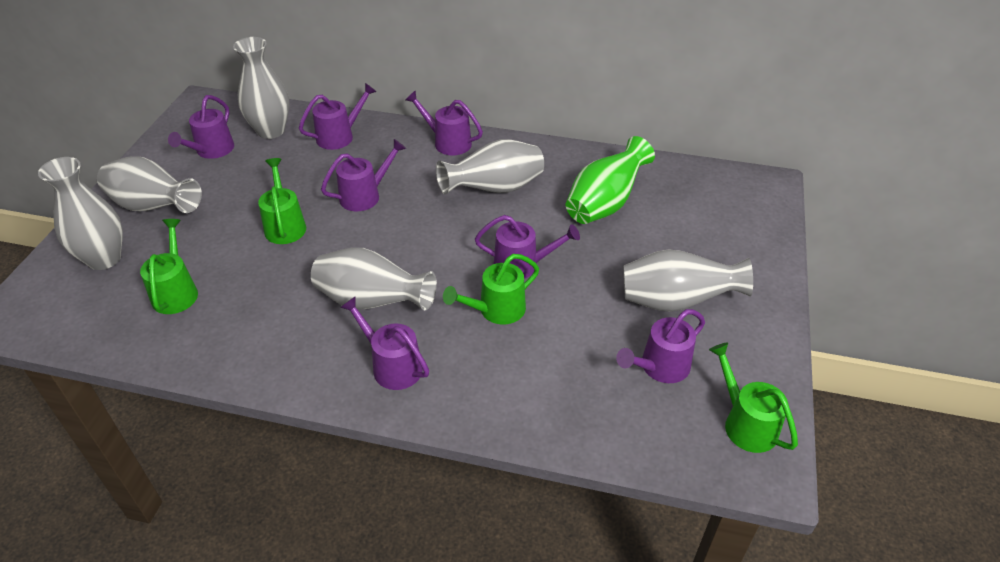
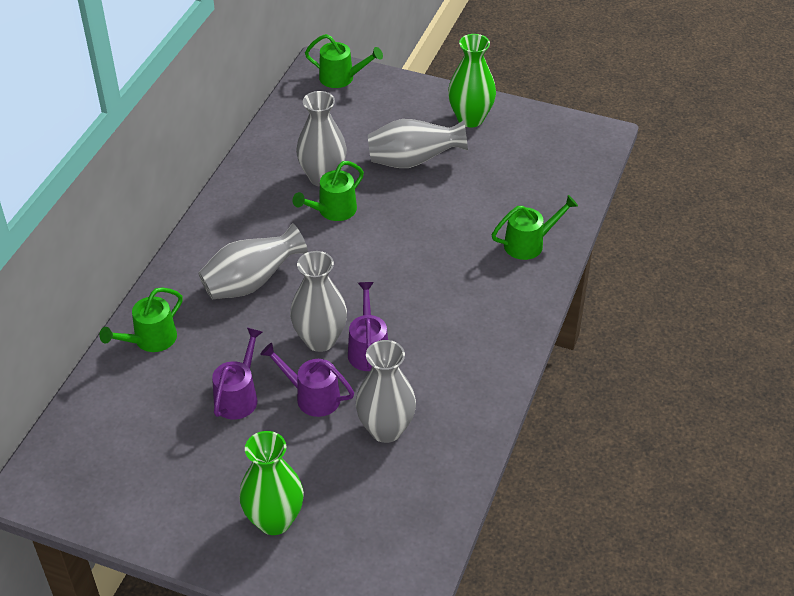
green vase: [566,136,655,224] = 1 -> [239,431,304,535] [448,34,496,127] = 2
grey vase: [38,157,123,270] [97,156,202,213] [233,37,290,139] [311,248,437,310] [436,139,544,195] [624,249,753,312] = 6 -> [199,223,308,299] [290,251,347,352] [296,91,347,187] [356,340,416,443] [368,119,468,168] = 5
purple watering can: [168,95,234,159] [299,83,377,150] [321,139,406,211] [340,296,429,390] [405,90,483,155] [475,215,580,279] [616,309,705,383] = 7 -> [212,328,263,419] [260,343,354,417] [348,282,388,371] = 3

